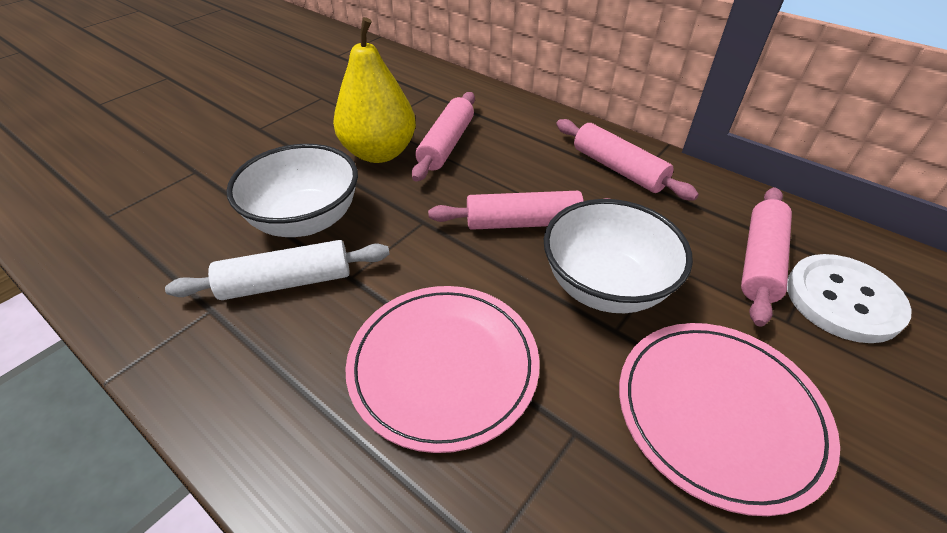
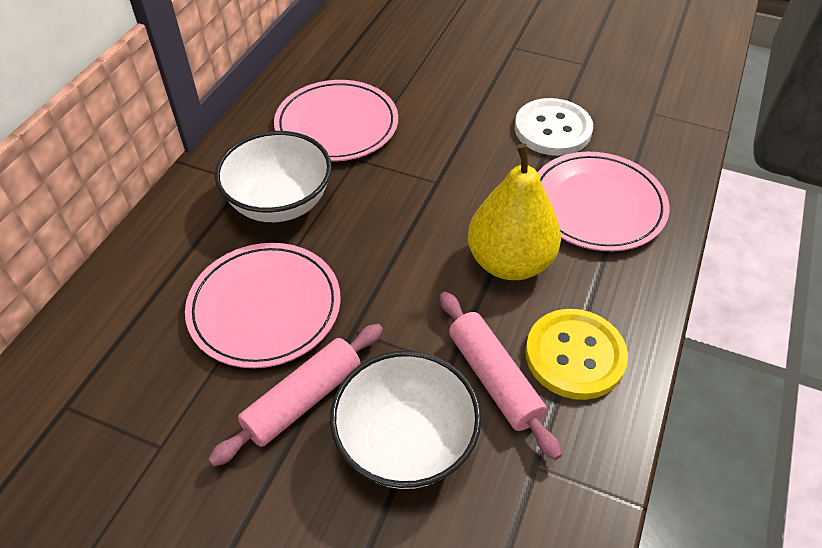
pink plate: [345,286,540,453] [619,323,840,516] = 2 -> [185,243,341,368] [274,80,398,162] [538,152,670,252] = 3
pink rolling pin: [412,92,475,182] [428,191,609,230] [556,119,699,201] [741,187,792,327] = 4 -> [208,324,383,467] [440,292,562,460] = 2
white rolling pin: [165,240,390,300] = 1 -> none = 0
yellow button: none = 0 -> [525,309,628,400] = 1

